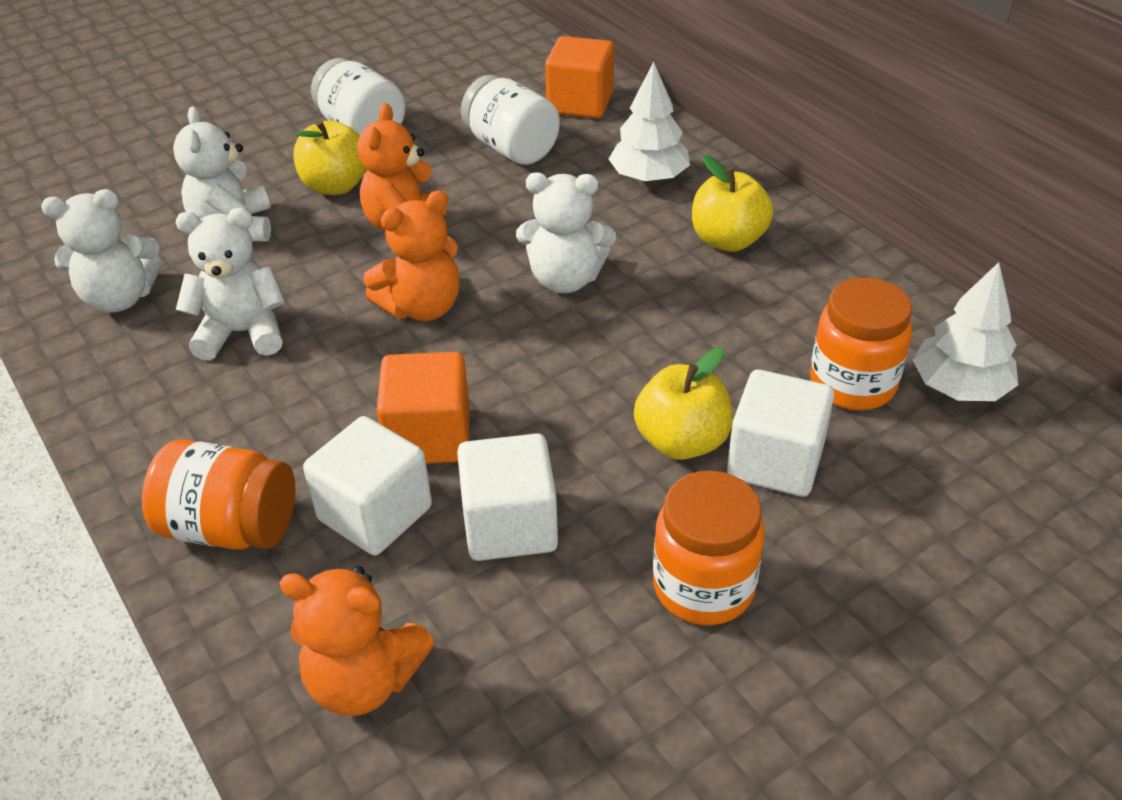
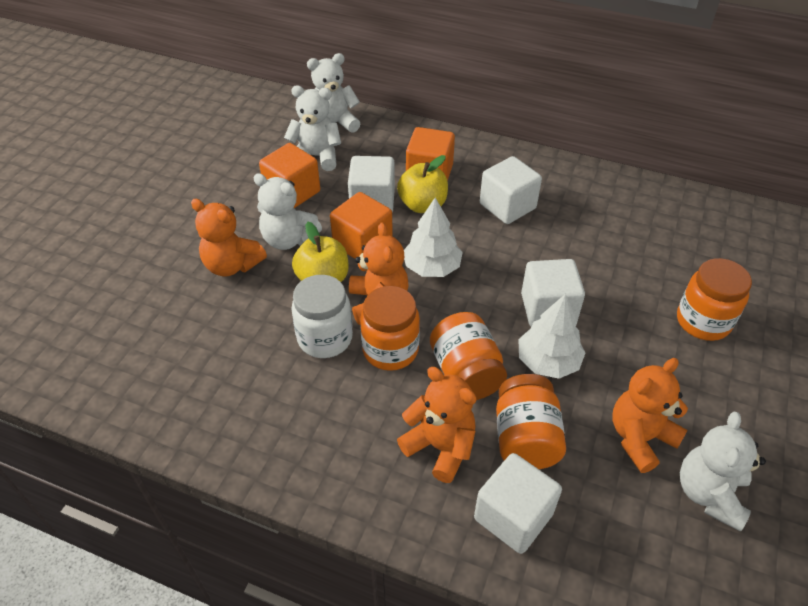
orange cube: [377,352,470,464] [545,36,614,119] = 2 -> [259,143,320,208] [330,192,393,259] [406,127,455,181] = 3
orange jar: [142,439,295,549] [653,470,765,625] [810,277,912,410] = 3 -> [360,286,420,371] [430,312,507,400] [496,374,566,469] [677,258,752,341] = 4
orange teddy bear: [279,566,435,716] [358,103,447,232] [363,190,460,321] = 3 -> [191,199,267,277] [349,222,408,325] [397,367,476,483] [612,358,688,473] = 4
white cube: [303,416,432,556] [457,433,558,561] [727,369,835,497] = 3 -> [348,156,395,212] [474,453,562,554] [480,156,542,224] [521,259,585,326] = 4
white jar: [311,58,406,135] [461,75,560,165] = 2 -> [291,275,353,358] = 1
yellow apple: [293,120,367,195] [634,348,733,460] [692,155,773,252] = 3 -> [292,222,349,282] [397,155,448,213] = 2

